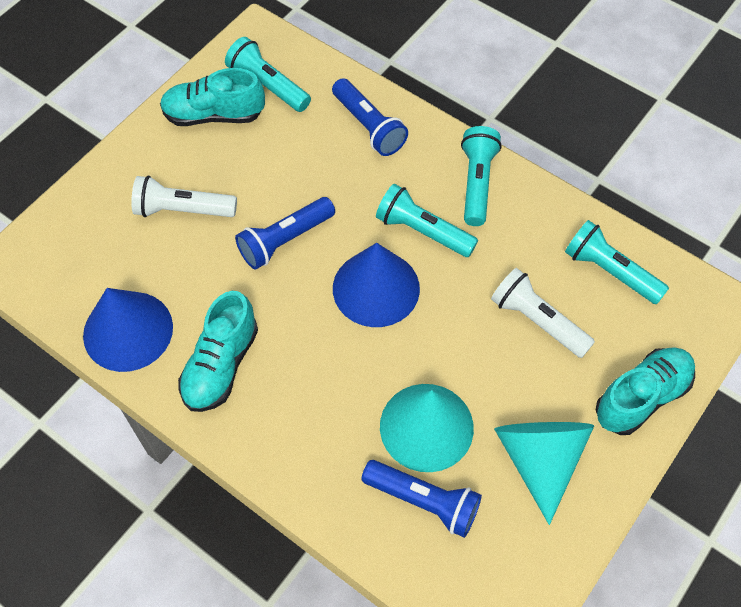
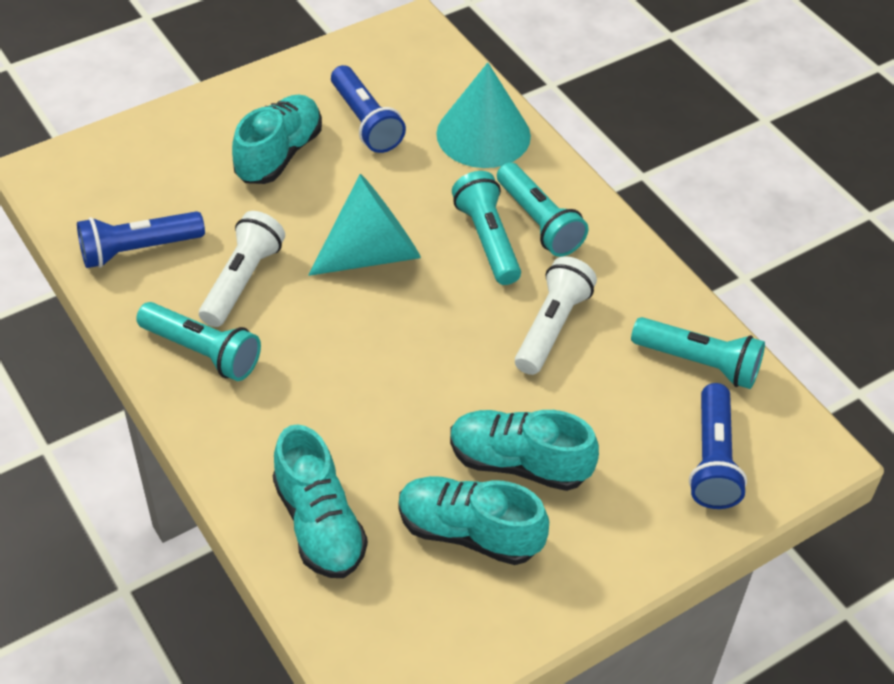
blue cone: [83,288,173,372] [333,243,420,327] = 2 -> none = 0
turquoise shoe: [160,68,265,126] [178,291,258,412] [596,347,695,435] = 3 -> [232,95,322,184] [273,424,368,578] [398,476,549,565] [450,410,599,491] = 4

